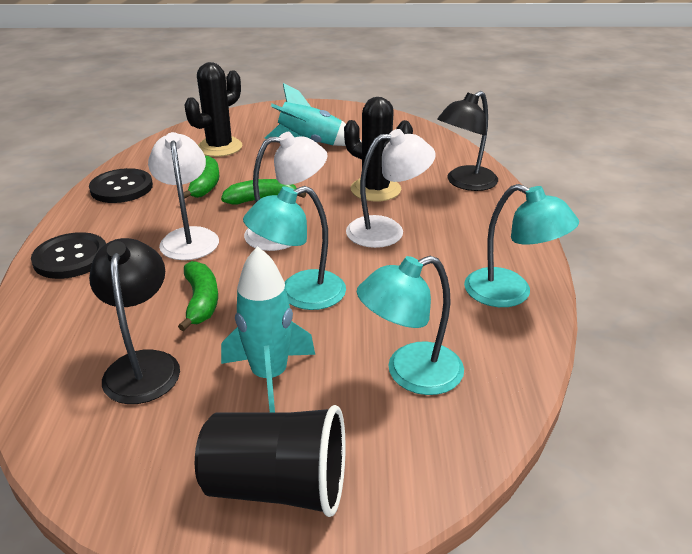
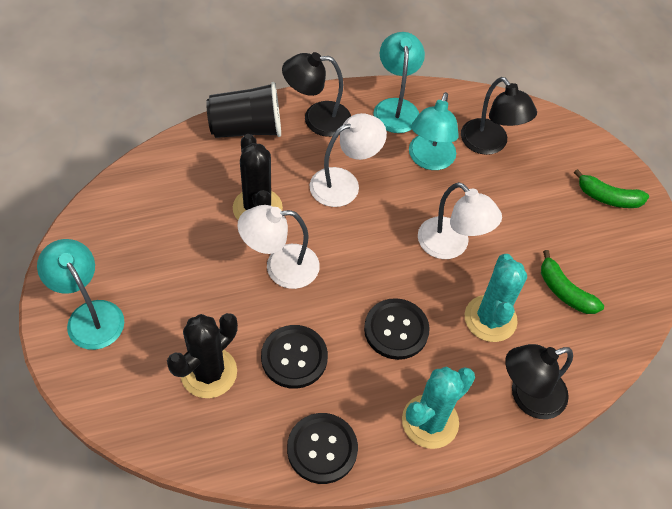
black button: [31,232,106,279] [89,168,153,203] = 2 -> [261,325,328,389] [287,413,358,484] [364,298,430,360] = 3
black lamp: [89,238,180,404] [437,91,498,191] = 2 -> [282,52,351,137] [461,77,537,155] [505,344,573,419] = 3
green banana: [178,261,218,331] [183,156,219,199] [221,179,306,204] = 3 -> [541,250,604,314] [574,169,649,208] = 2
turquoise cactus: none = 0 -> [402,366,475,449] [465,254,527,342] = 2
turquoise rocket: [221,246,315,413] [264,83,362,146] = 2 -> none = 0

